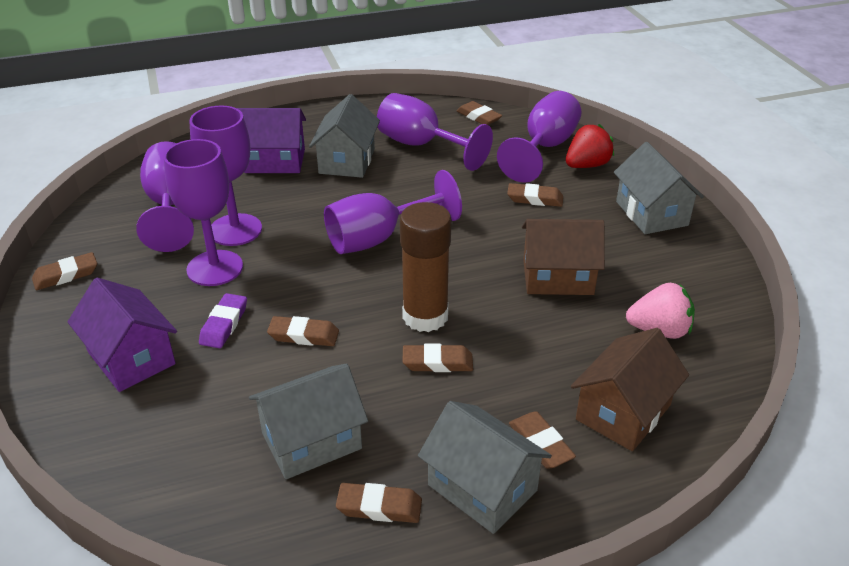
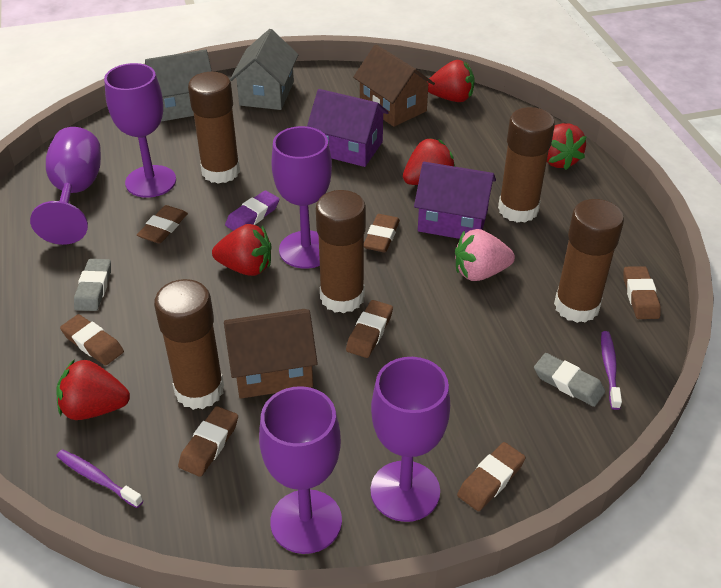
brown glue stick: [400,202,451,332] = 1 -> [154,279,224,410] [188,72,240,184] [316,190,366,313] [498,107,555,223] [554,199,624,323] = 5
grey eraser: none = 0 -> [74,259,111,311] [534,353,605,407] = 2
grey house: [249,364,368,479] [309,94,380,178] [418,401,552,534] [614,142,704,234] = 4 -> [145,49,212,121] [230,29,298,110] = 2
purple goblet: [136,141,194,252] [164,139,243,286] [189,106,262,246] [324,170,462,254] [377,93,493,171] [497,91,582,183] = 6 -> [30,127,101,245] [104,63,176,198] [259,386,342,554] [271,126,332,269] [371,357,450,522] = 5
purple toothbrush: none = 0 -> [56,449,143,508] [601,331,622,410] = 2
red strawberry: [566,124,614,168] = 1 -> [57,359,130,420] [212,224,272,276] [403,138,455,185] [428,60,475,102] [547,123,587,170] = 5

